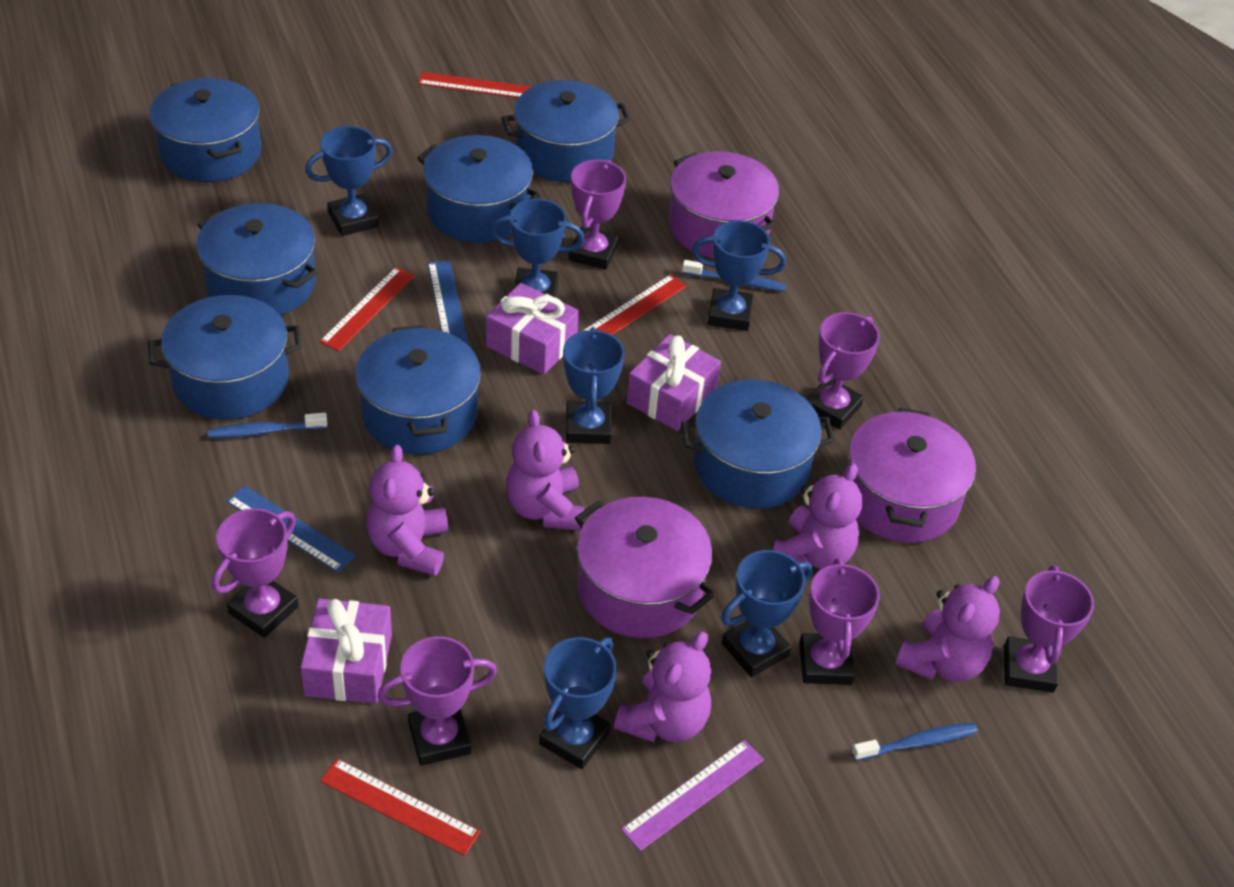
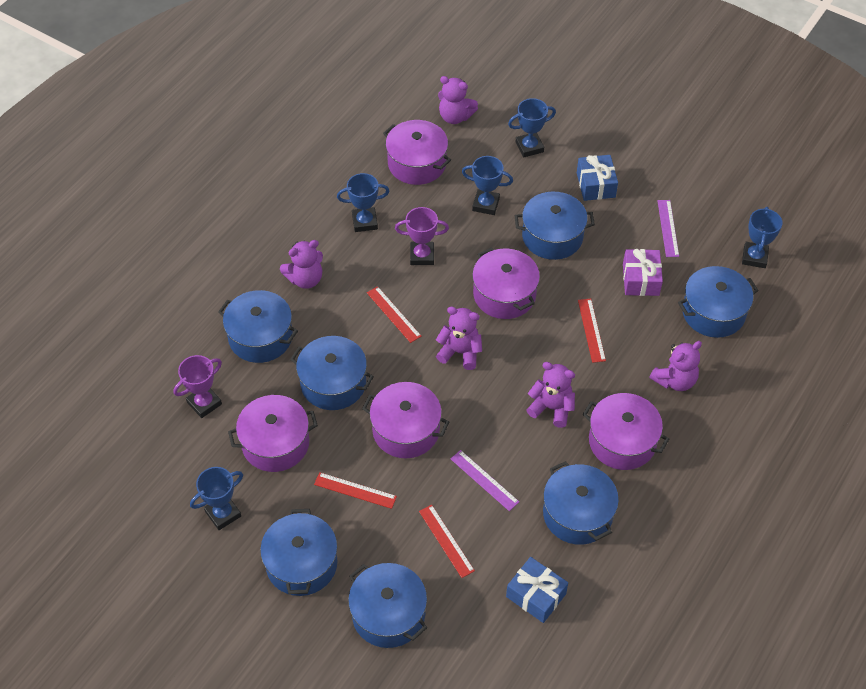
blue gift: none = 0 -> [506,557,568,623] [577,155,618,201] = 2
blue ruler: [226,485,356,572] [428,261,469,346] = 2 -> none = 0
blue toothbrush: [208,412,328,438] [682,260,786,292] [852,723,978,761] = 3 -> none = 0
blue trophy: [305,126,393,236] [490,199,585,297] [539,637,617,769] [563,327,625,444] [692,220,786,331] [721,550,813,677] = 6 -> [190,467,243,530] [337,173,389,232] [462,156,513,215] [508,98,556,157] [742,207,783,268] = 5
purple gift: [300,598,392,704] [486,283,579,375] [626,334,721,431] = 3 -> [623,249,663,296] = 1
purple pot: [575,497,715,638] [669,151,779,258] [847,408,976,543] = 3 -> [228,395,318,472] [362,382,449,458] [383,120,451,185] [472,247,540,319] [583,393,669,470] = 5
purple ruler: [621,740,764,851] = 1 -> [451,450,519,511] [657,200,679,257] = 2
purple trophy: [212,508,298,638] [378,636,497,766] [569,160,626,270] [799,558,880,685] [806,312,880,430] [1004,565,1094,693] = 6 -> [174,355,222,418] [395,207,449,265] = 2

